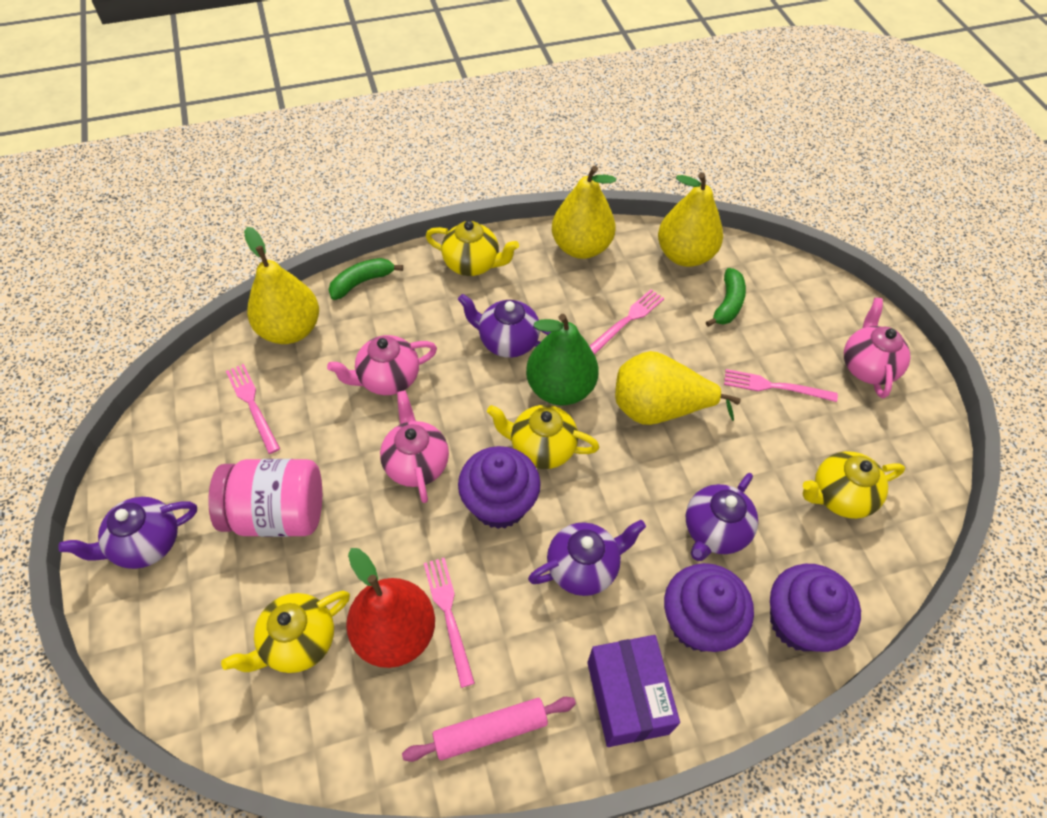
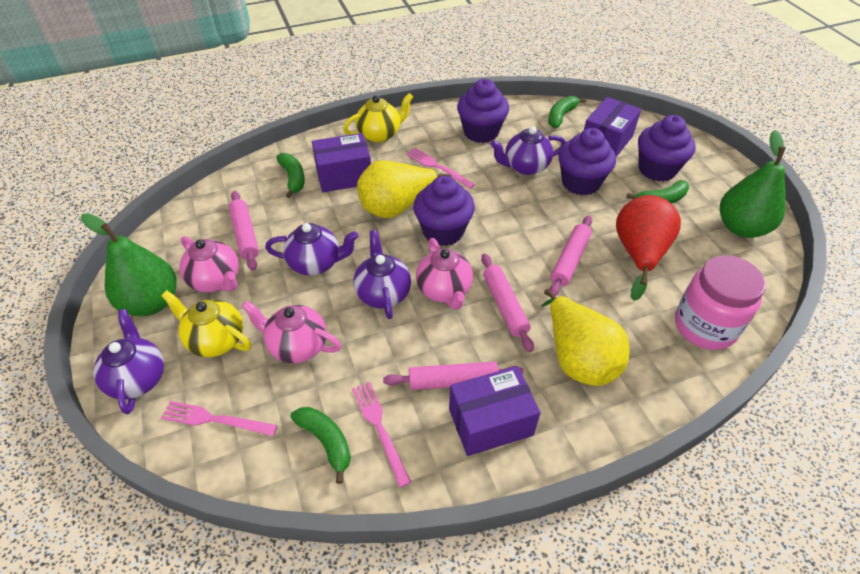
green banana: [329,258,403,300] [706,268,746,327] = 2 -> [276,153,305,198] [291,407,351,484] [548,96,586,128] [627,180,689,204] = 4
green pear: [526,314,599,405] = 1 -> [81,213,176,316] [720,130,786,238] = 2
pink fork: [226,364,280,454] [424,558,475,688] [589,289,664,355] [724,369,838,402] = 4 -> [161,401,277,436] [352,382,411,488] [406,148,475,189] = 3
pink rolling pin: [402,697,576,762] = 1 -> [229,191,259,271] [383,362,524,390] [481,253,534,352] [549,215,592,296] = 4
purple box: [587,635,680,747] = 1 -> [312,133,371,192] [449,366,541,456] [584,97,641,157] = 3
purple cupcake: [458,446,541,529] [664,563,754,652] [770,564,861,652] = 3 -> [413,176,475,246] [457,79,509,143] [558,128,616,195] [638,115,696,182] = 4
yellow pear: [244,227,319,344] [552,166,616,259] [615,351,741,425] [658,172,723,267] = 4 -> [357,160,451,218] [541,289,629,386] = 2
yellow teapot: [221,591,350,673] [426,221,519,276] [487,405,599,469] [803,451,905,519] = 4 -> [161,290,251,357] [343,93,413,143] = 2

